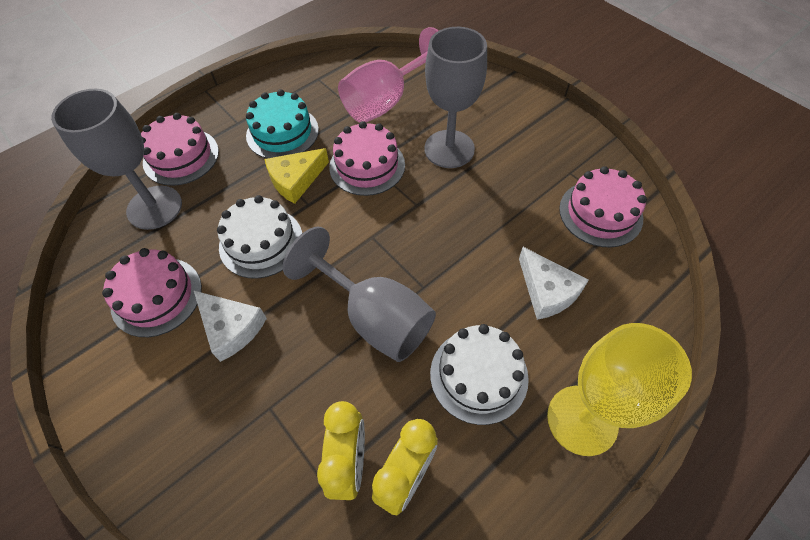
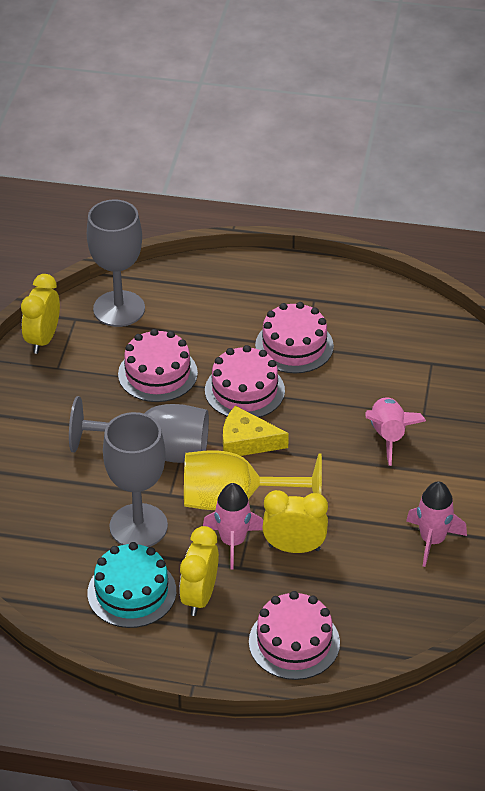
pink goblet: [338,27,439,123] = 1 -> none = 0
pink rocket: none = 0 -> [203,483,263,570] [365,397,426,466] [406,481,467,567] = 3
white cake: [217,195,302,279] [430,324,529,425] = 2 -> none = 0
white cheese: [194,291,267,362] [519,247,589,320] = 2 -> none = 0
yellow clock: [317,401,365,500] [372,419,438,515] = 2 -> [21,274,60,354] [179,526,219,616] [262,490,328,553] = 3

